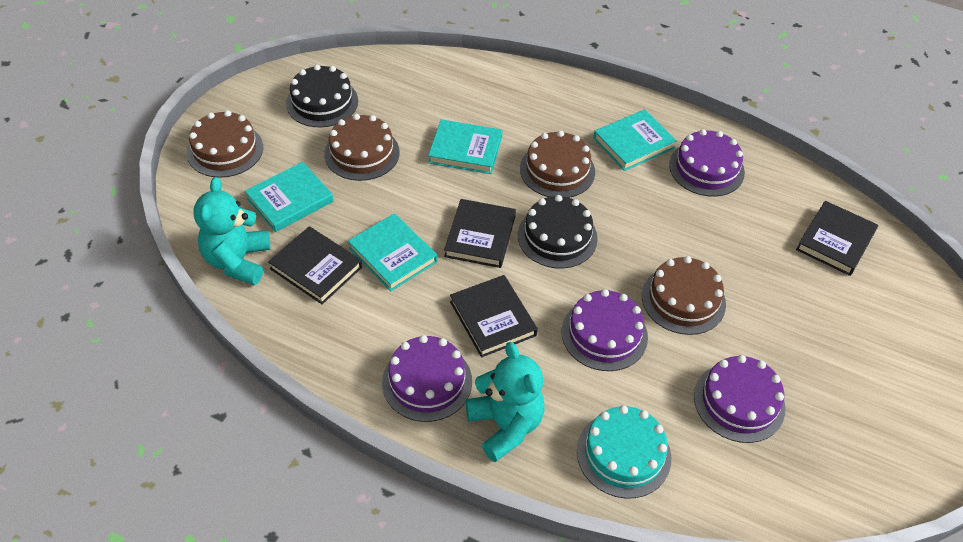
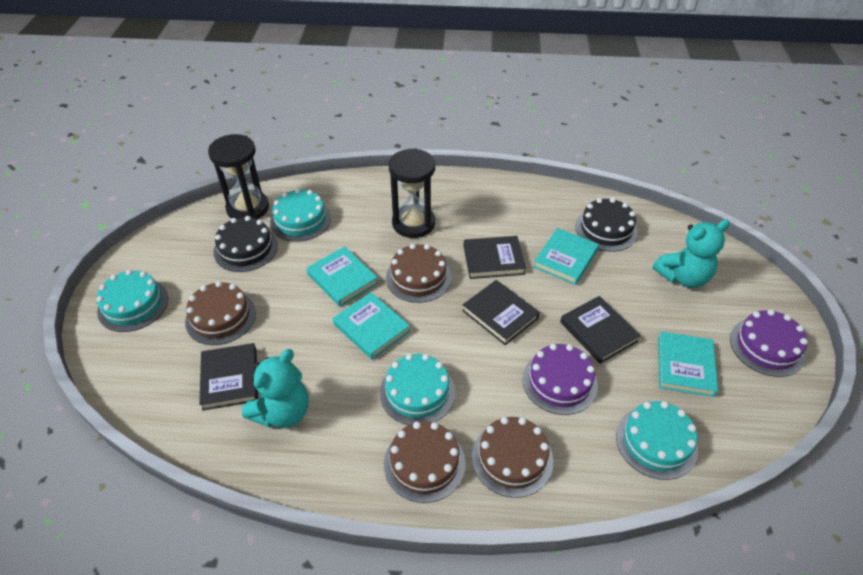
black hourglass: none = 0 -> [208,134,269,219] [389,148,435,238] = 2
purple cake: [382,335,472,422] [561,289,648,371] [669,129,745,197] [694,355,786,443] = 4 -> [522,344,598,415] [730,309,808,377] = 2
turquoise cake: [577,405,671,498] = 1 -> [96,270,168,332] [270,188,331,242] [380,354,455,425] [616,401,698,480] = 4

